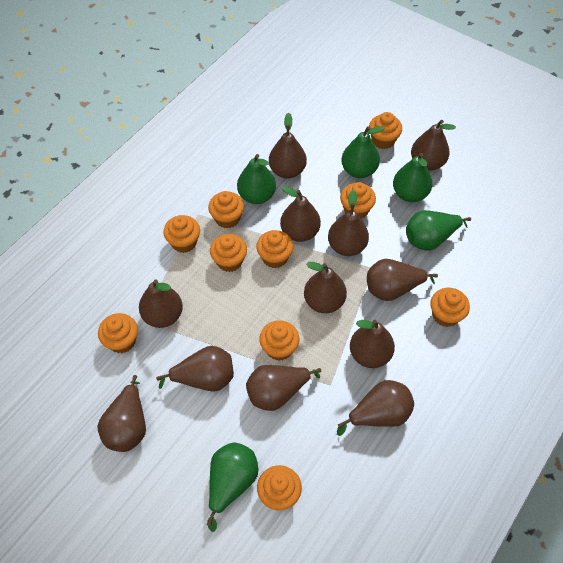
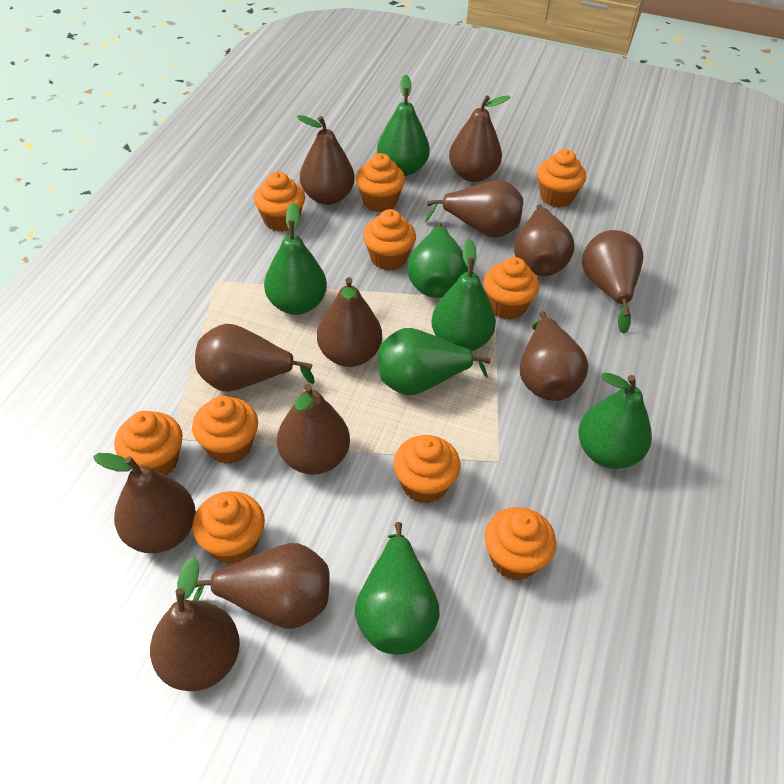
green pear: [207,442,258,532] [237,154,276,204] [341,126,385,178] [393,153,432,202] [406,210,471,251] = 5 -> [264,202,327,315] [355,522,440,654] [377,75,430,176] [378,328,491,395] [407,223,468,298] [431,239,496,351] [578,373,652,469] = 7

